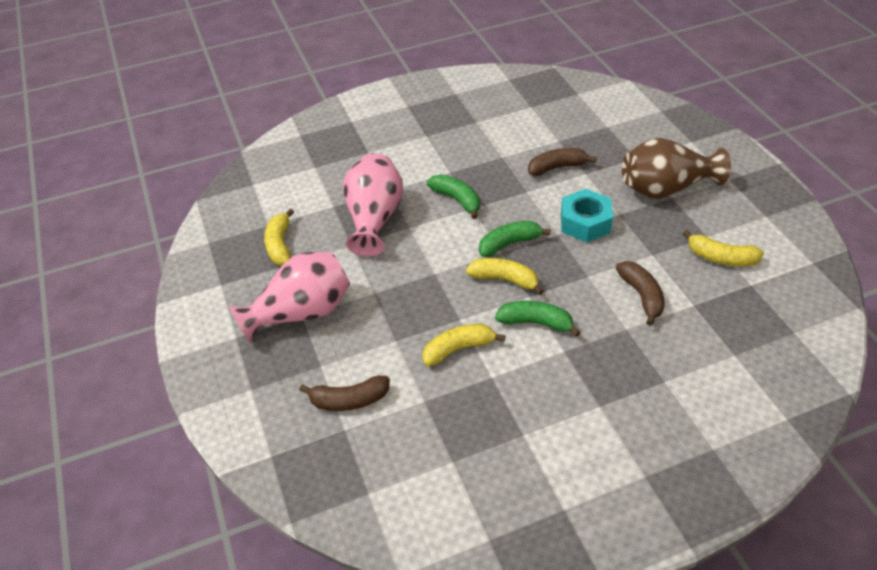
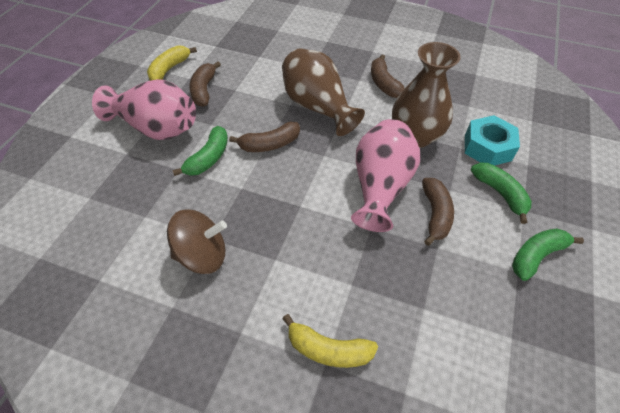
brown banana: [299,376,390,411] [528,148,597,176] [616,261,665,326] = 3 -> [189,61,221,107] [229,122,300,152] [371,55,405,98] [422,178,454,246] = 4
brown spinning top: none = 0 -> [167,209,227,274] = 1
brown vase: [622,138,731,199] = 1 -> [282,48,365,136] [392,42,461,148] = 2
yellow banana: [264,209,294,266] [423,324,505,366] [466,258,544,295] [682,230,764,266] = 4 -> [147,45,197,81] [282,314,378,368] = 2

